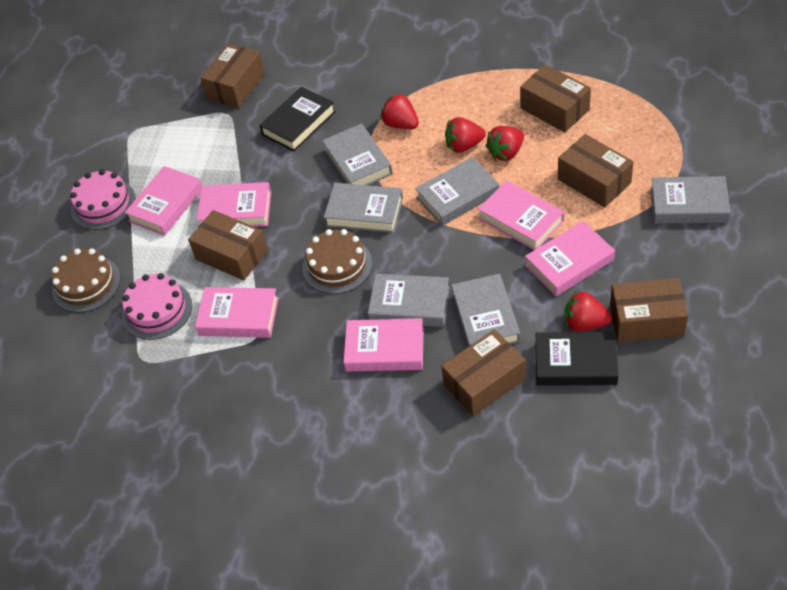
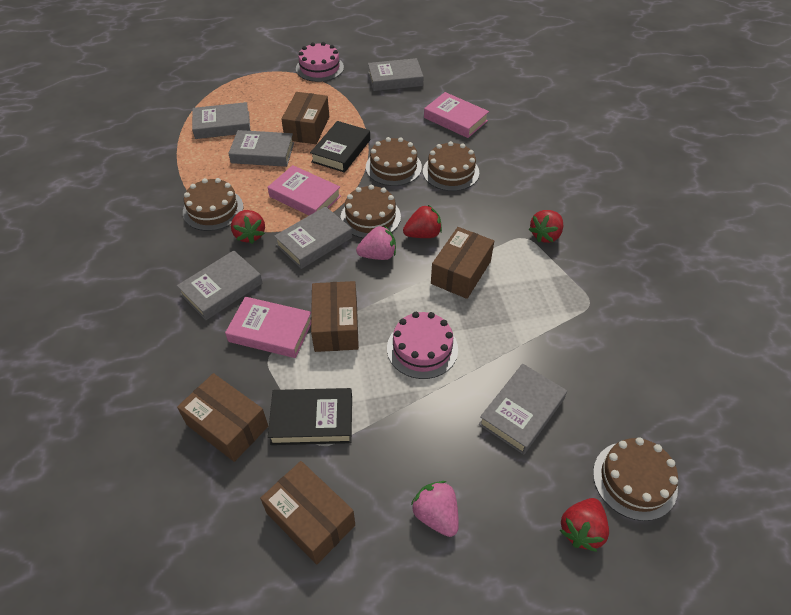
brown box: [188,210,268,280] [201,44,265,108] [441,329,526,416] [520,64,591,132] [558,134,633,208] [610,278,688,342] = 6 -> [177,373,268,462] [260,461,355,565] [281,92,329,144] [311,281,359,352] [431,227,494,299] = 5
brown cake: [51,248,121,313] [303,229,372,294] = 2 -> [183,178,243,231] [340,185,401,238] [366,137,422,186] [423,141,479,191] [593,437,678,521] = 5
pink book: [125,166,202,236] [195,287,279,338] [196,182,271,227] [343,318,424,372] [478,180,564,250] [525,221,615,296] = 6 -> [225,297,311,358] [268,165,341,215] [424,92,489,138] = 3
pink strawberry: none = 0 -> [356,226,396,260] [411,481,459,537] = 2

